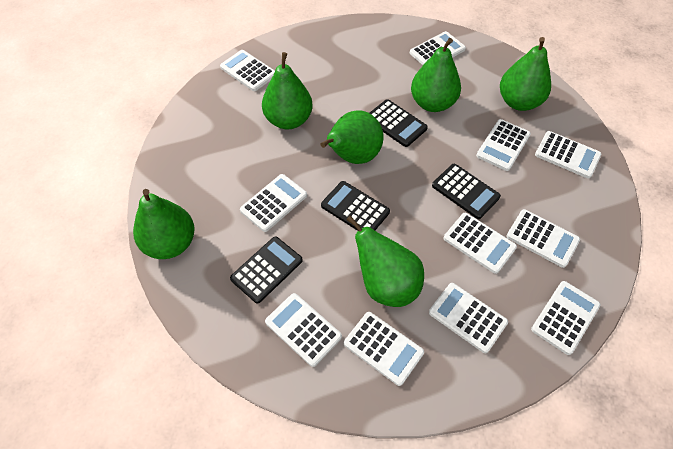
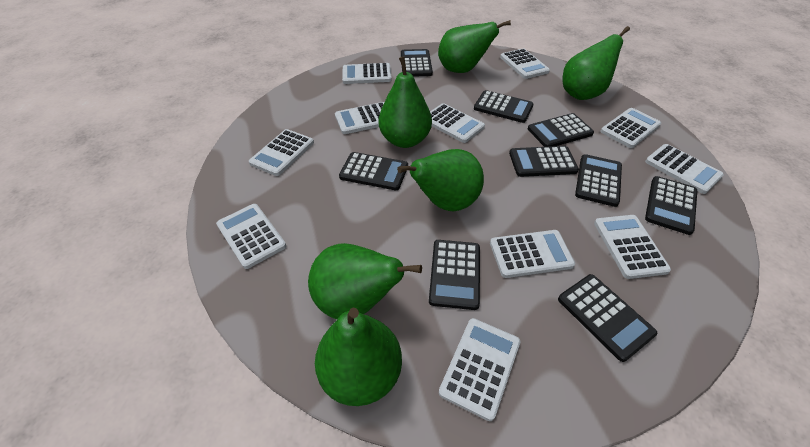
black calculator: [230,237,303,303] [321,181,390,231] [370,99,428,147] [432,164,501,219] = 4 -> [339,152,408,190] [401,49,433,77] [429,240,480,310] [474,90,534,123] [509,146,579,177] [528,113,594,147] [558,274,657,362] [575,154,622,207] [645,176,697,235] = 9

